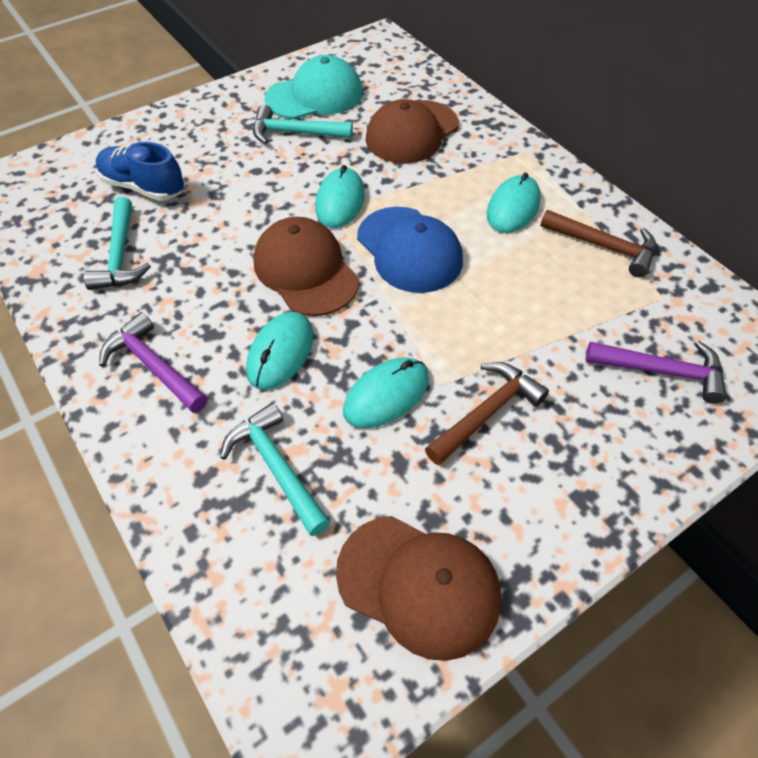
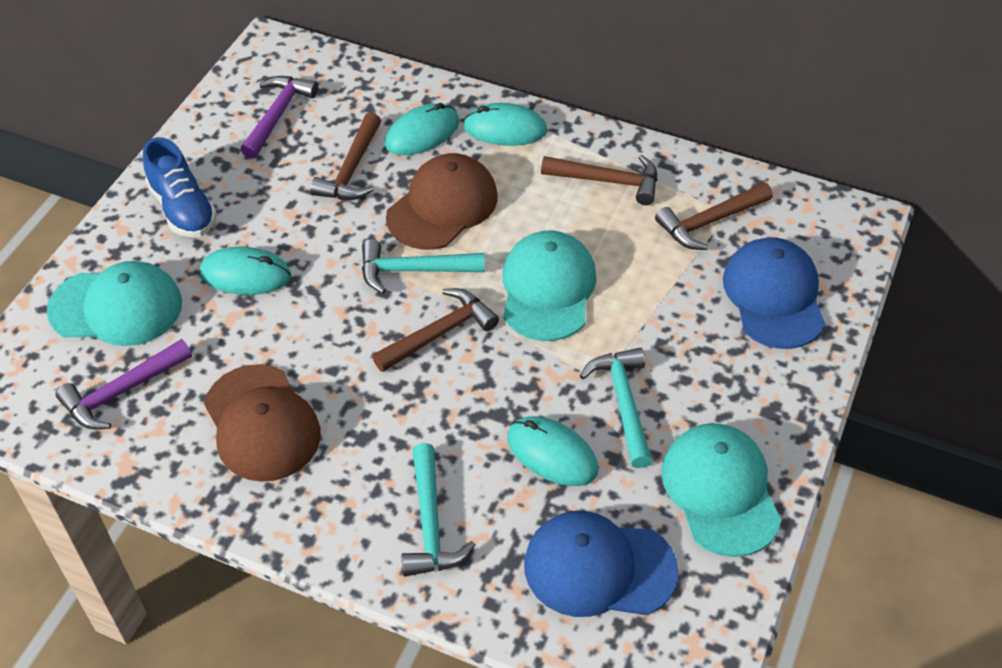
blue cap: [357,207,463,293] = 1 -> [524,511,679,617] [723,237,825,349] = 2
brown cap: [253,217,359,316] [336,516,501,661] [365,99,459,163] = 3 -> [204,364,321,482] [386,153,497,250] = 2
brown hammer: [425,362,549,465] [540,210,656,277] = 2 -> [310,112,381,200] [372,288,499,372] [541,155,657,205] [655,182,773,250] = 4
turquoise cap: [264,55,363,119] = 1 -> [47,261,182,346] [502,231,597,341] [661,423,782,557] = 3

